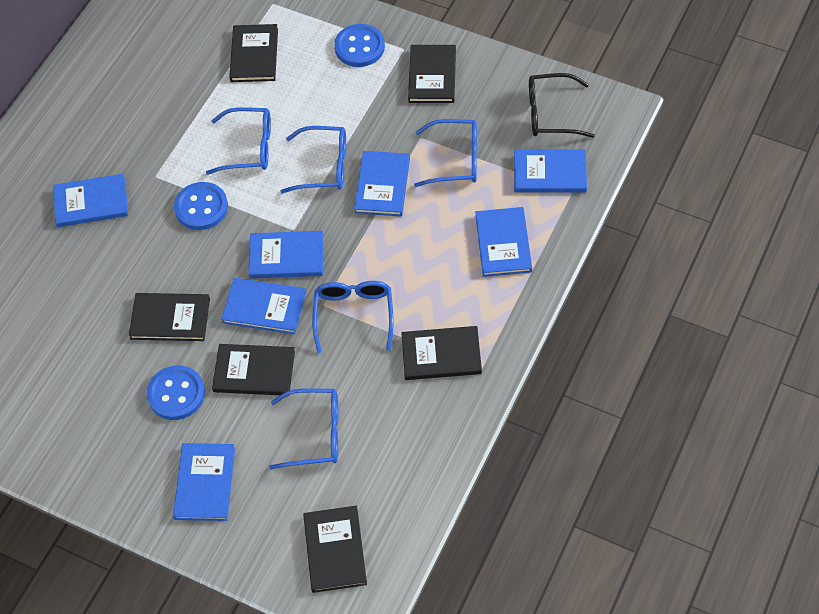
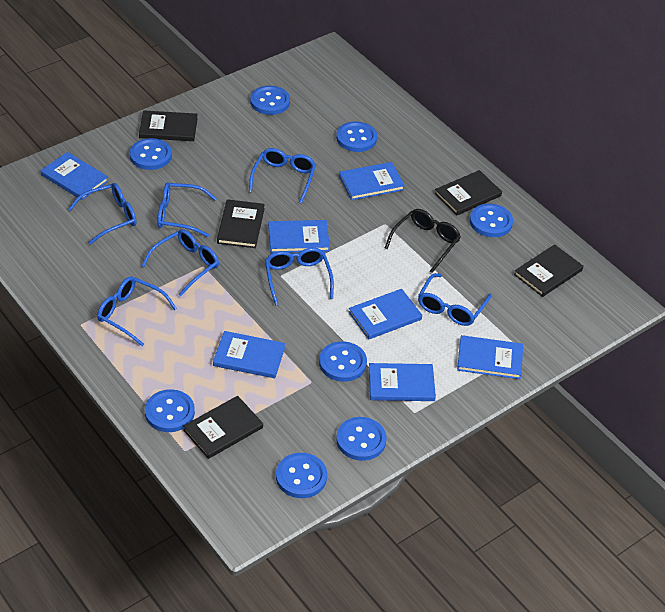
black book: [129,293,210,341] [212,344,295,396] [229,24,278,82] [303,506,367,593] [401,326,482,380] [408,45,456,103] = 6 -> [139,110,198,141] [183,396,263,459] [217,199,265,248] [434,170,502,215] [514,244,583,297] = 5
blue button: [146,365,205,420] [174,182,228,230] [334,24,385,67] = 3 -> [130,138,172,170] [145,389,195,432] [250,86,290,115] [276,453,327,498] [319,341,367,382] [336,122,377,152] [336,417,386,461] [470,204,513,237] = 8
blue glasses: [206,107,271,175] [269,388,338,469] [280,126,346,193] [312,281,394,353] [414,119,477,187] = 5 -> [68,183,137,245] [97,276,177,346] [142,229,219,296] [157,182,217,237] [249,148,316,204] [265,248,334,306] [418,273,492,326] = 7

